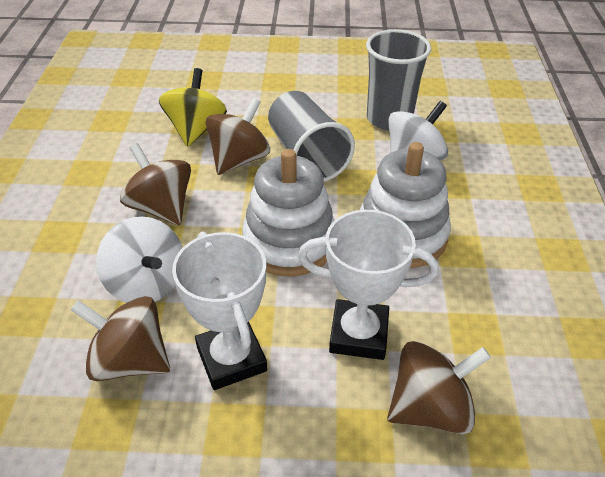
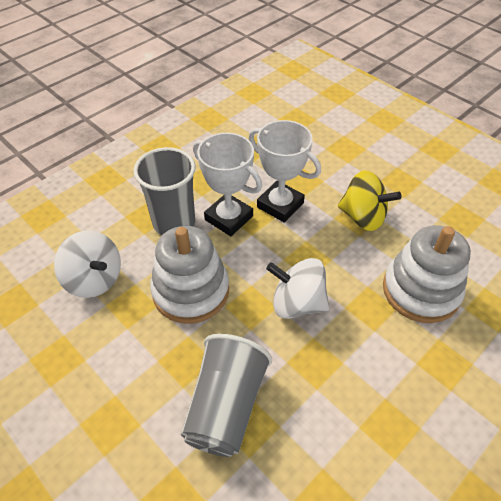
brown spinning top: [70,296,170,381] [120,143,191,225] [206,98,270,175] [387,341,491,434] = 4 -> none = 0

